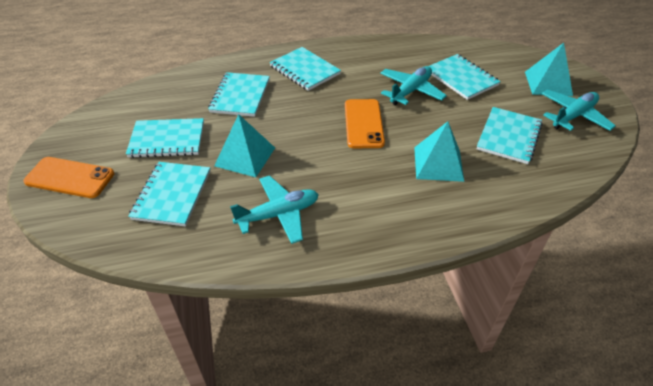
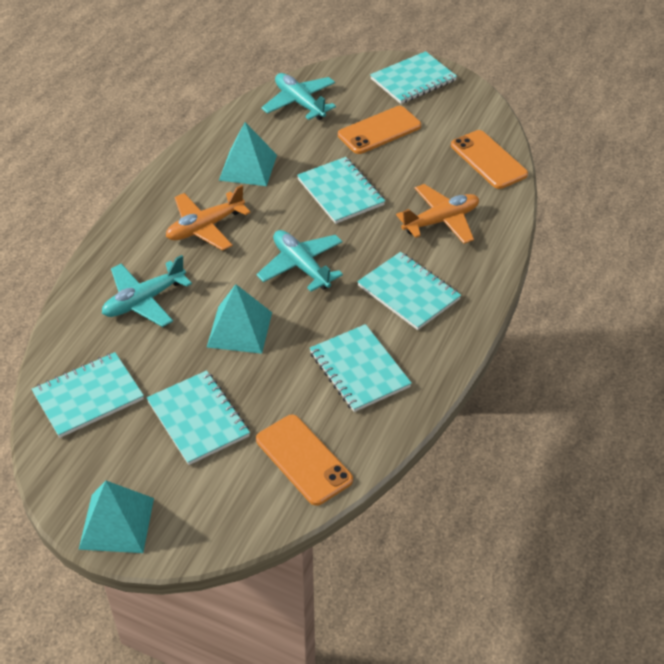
orange phone: [23,157,114,198] [345,99,385,148] = 2 -> [256,415,353,506] [338,106,421,154] [451,130,528,189] = 3
orange plane: none = 0 -> [166,185,251,251] [396,184,479,244] = 2

